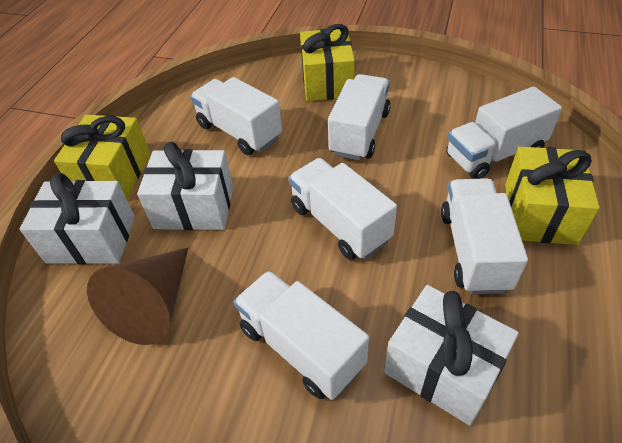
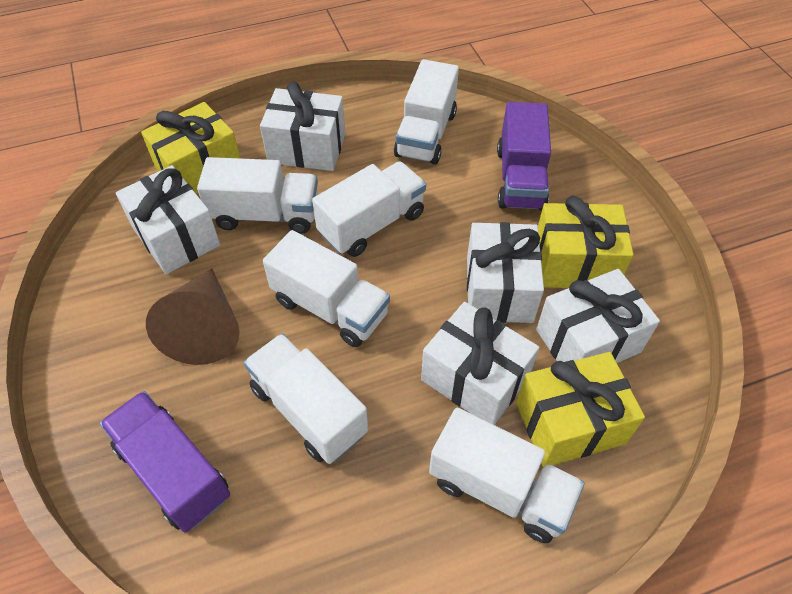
purple truck: none = 0 -> [100,391,230,533] [497,102,551,211] = 2
white gift: [20,173,135,264] [137,142,233,230] [384,285,519,426] = 3 -> [116,165,220,274] [260,81,345,171] [421,302,540,425] [467,222,544,323] [536,269,660,363] = 5

